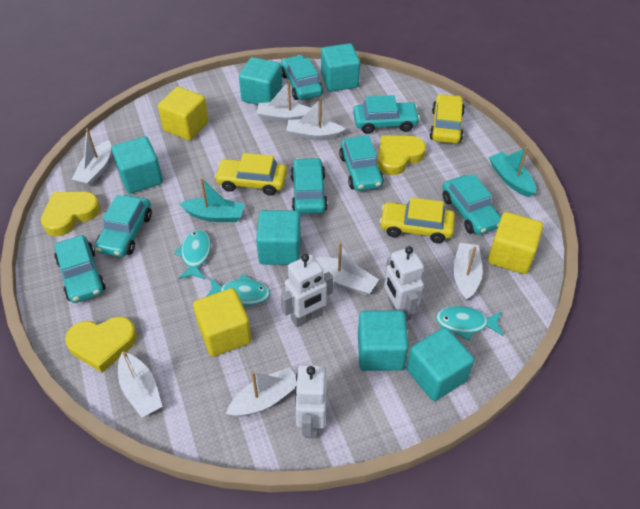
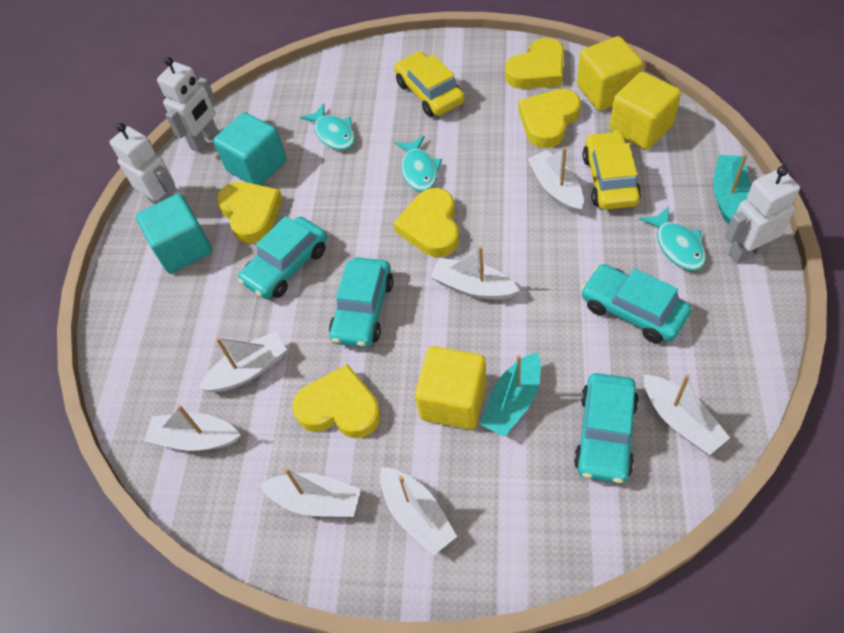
turquoise car: [54,235,105,303] [95,195,152,257] [281,55,323,100] [291,157,328,214] [339,135,384,191] [353,95,420,134] [442,174,501,235] = 7 -> [238,216,327,299] [329,257,393,348] [574,373,639,483] [581,264,691,343] = 4
turquoise cube: [112,136,163,194] [239,57,282,105] [256,210,301,265] [321,43,360,92] [358,310,409,371] [407,327,474,401] = 6 -> [136,194,212,273] [213,112,286,185] = 2
yellow car: [214,153,287,196] [379,197,455,243] [429,94,465,144] = 3 -> [394,52,464,117] [583,131,641,210] = 2
yellow heart: [41,192,100,236] [65,316,137,373] [377,135,426,175] = 3 -> [217,181,283,243] [292,364,381,438] [393,188,459,257] [505,38,564,89] [518,89,581,148] = 5

